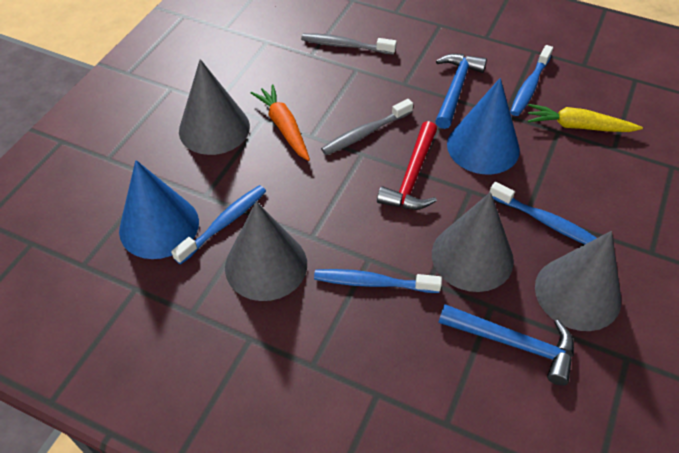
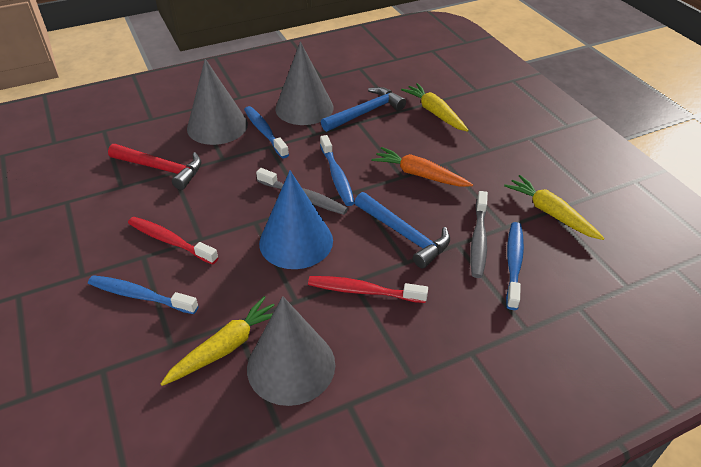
blue cone: [119,160,199,259] [447,78,520,174] = 2 -> [259,171,333,269] = 1
grey cone: [179,59,250,155] [225,201,307,301] [432,192,514,292] [535,231,621,331] = 4 -> [187,59,248,145] [247,296,335,406] [275,41,334,125] = 3
red toothbrush: none = 0 -> [128,217,219,265] [308,276,428,303] = 2
yellow carrot: [528,104,643,132] = 1 -> [161,296,274,386] [401,83,469,132] [504,175,605,240] = 3

